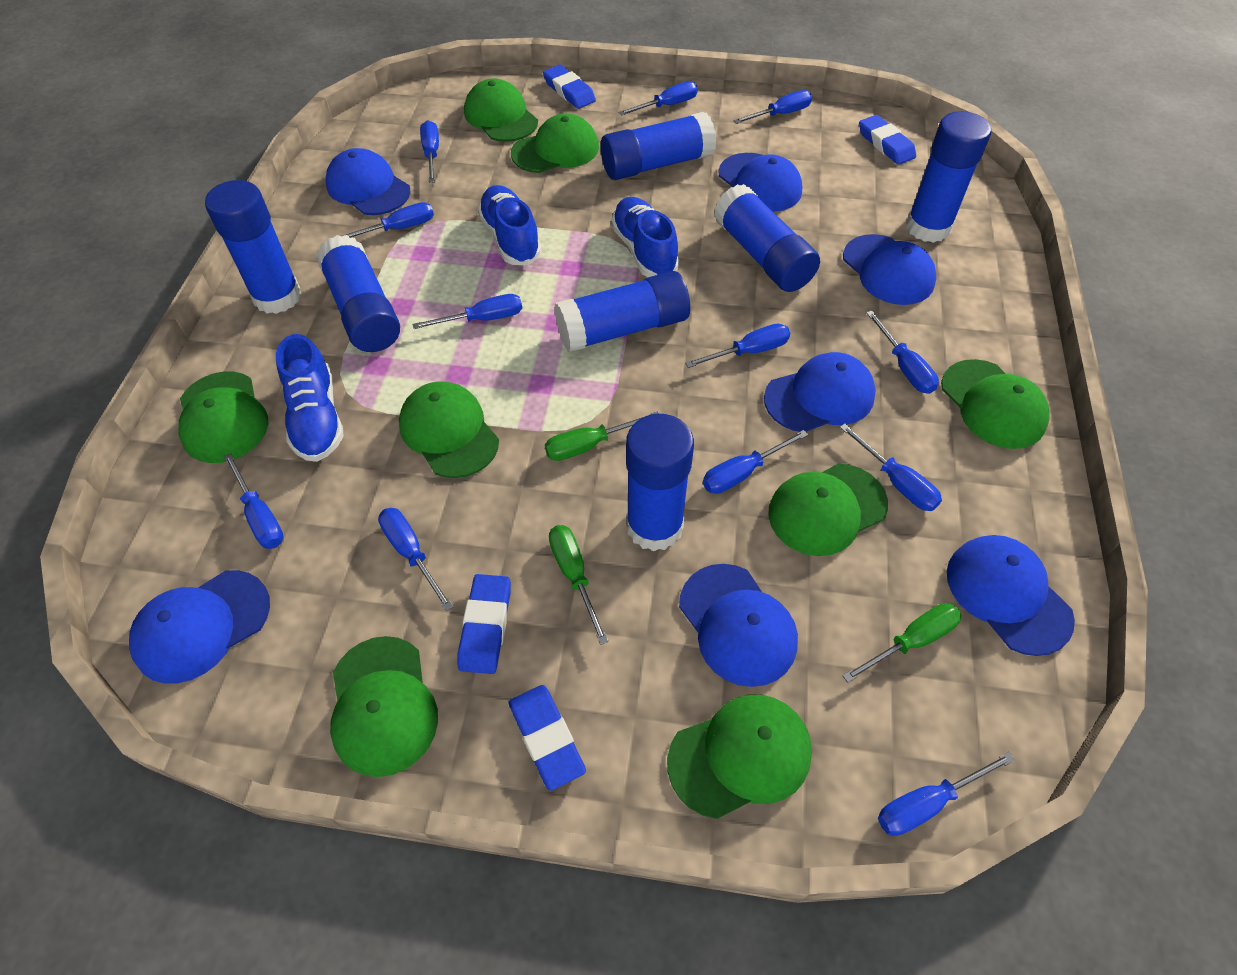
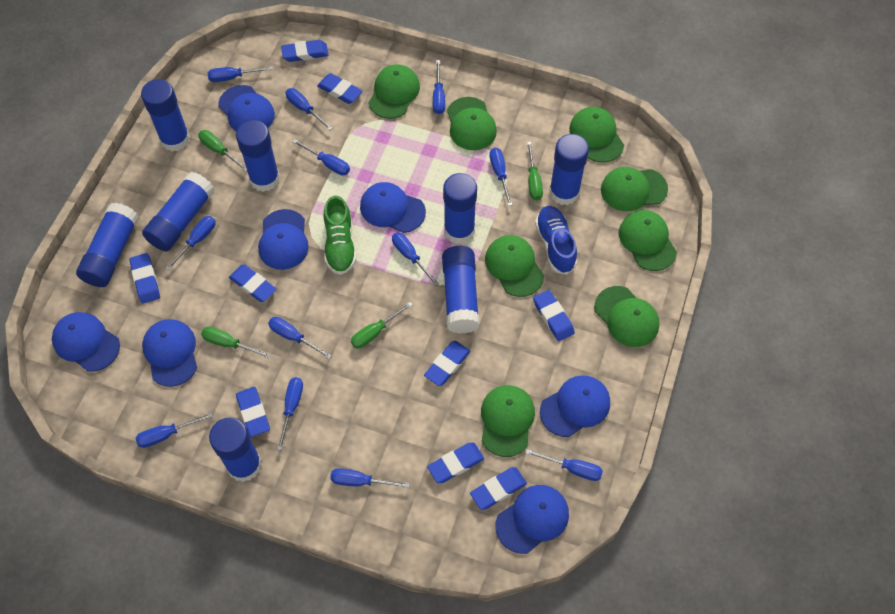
blue eraser: [458,574,511,674] [509,685,586,791] [543,65,596,109] [859,115,916,165] = 4 -> [129,253,160,304] [229,264,276,302] [236,387,270,437] [281,40,329,62] [317,73,363,104] [424,341,471,386] [427,442,484,483] [470,467,527,510] [533,290,575,341] = 9
blue glue stick: [205,180,302,314] [316,235,400,352] [554,271,690,352] [601,112,716,180] [626,414,694,551] [714,184,820,292] [906,111,991,243] = 7 -> [76,202,138,287] [141,79,190,151] [142,172,215,251] [209,417,262,482] [236,120,280,192] [442,246,480,334] [443,173,477,244] [549,134,589,205] = 8
blue shoe: [276,334,344,462] [477,185,542,265] [611,197,679,277] = 3 -> [535,206,577,275] = 1
green screwdriver: [545,411,659,461] [549,525,608,645] [842,603,962,683] = 3 -> [198,130,247,172] [201,326,271,358] [351,302,413,348] [527,142,543,200] = 4
green shoe: none = 0 -> [324,196,356,275] = 1

